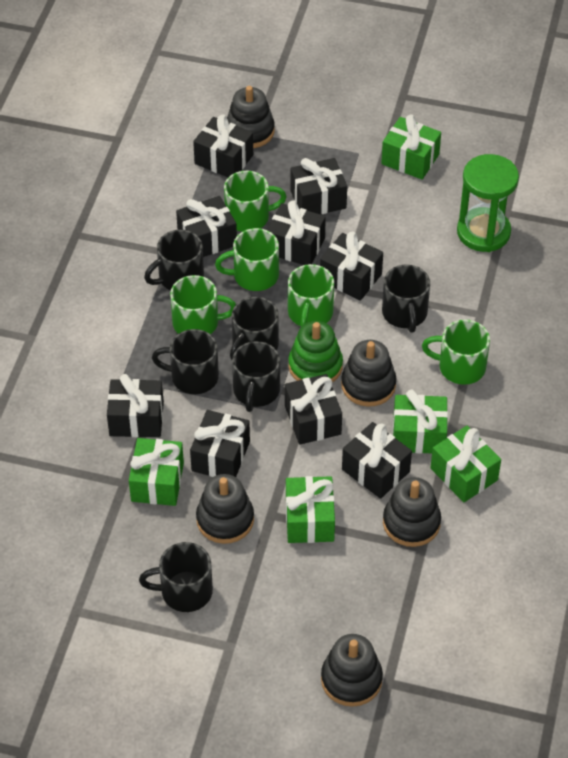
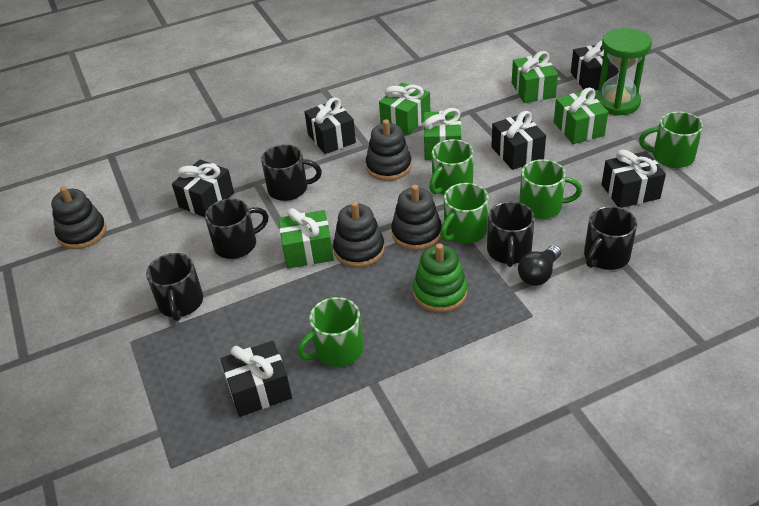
black gift: [107,374,164,437] [176,196,237,257] [190,410,250,477] [193,114,253,177] [267,200,326,265] [285,374,342,445] [290,158,347,214] [320,232,383,301] [342,422,412,499] = 9 -> [172,160,234,217] [221,341,292,417] [304,97,356,154] [491,111,546,170] [571,41,619,90] [602,150,666,208] = 6
black light bulb: none = 0 -> [518,245,561,286] = 1
black mug: [139,542,213,612] [144,230,204,291] [152,329,219,394] [230,297,279,360] [232,341,280,412] [382,265,430,333] = 6 -> [146,253,203,321] [205,199,268,259] [261,144,322,201] [487,201,535,267] [584,206,637,270] = 5
black stacking toy: [196,474,254,544] [227,86,275,148] [321,634,383,707] [341,340,396,406] [383,477,441,547] = 5 -> [51,186,106,249] [333,201,385,268] [366,119,412,181] [391,185,442,250] = 4

